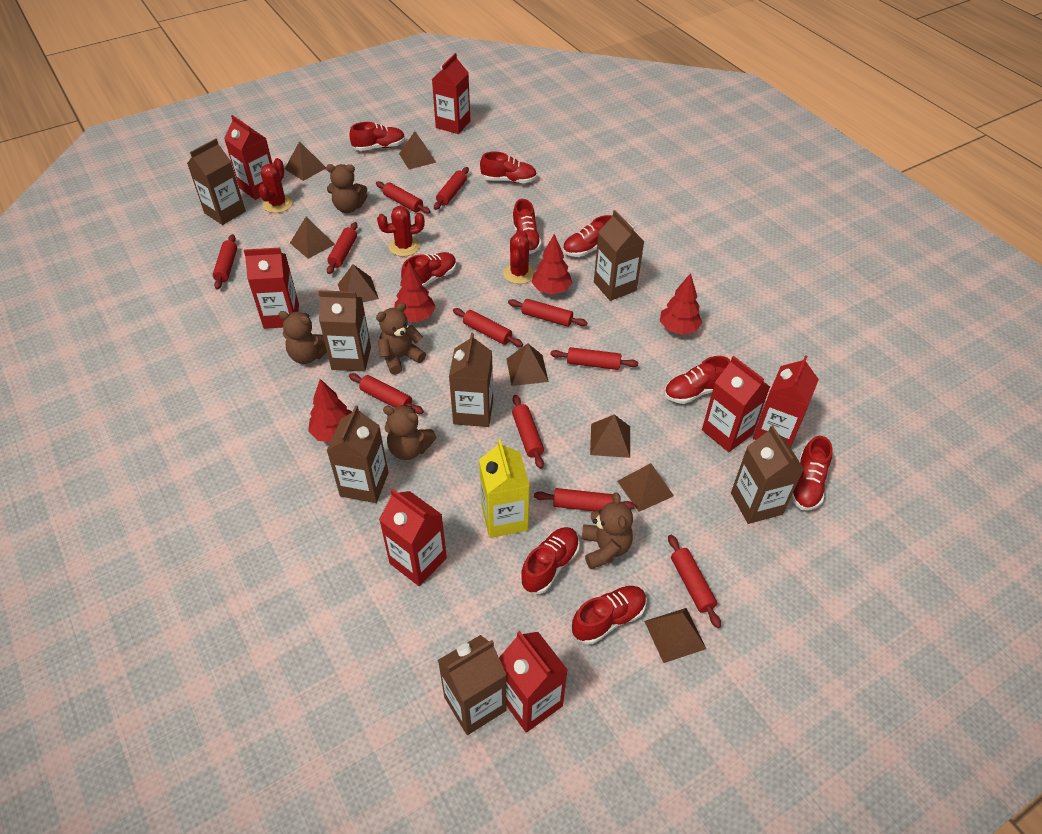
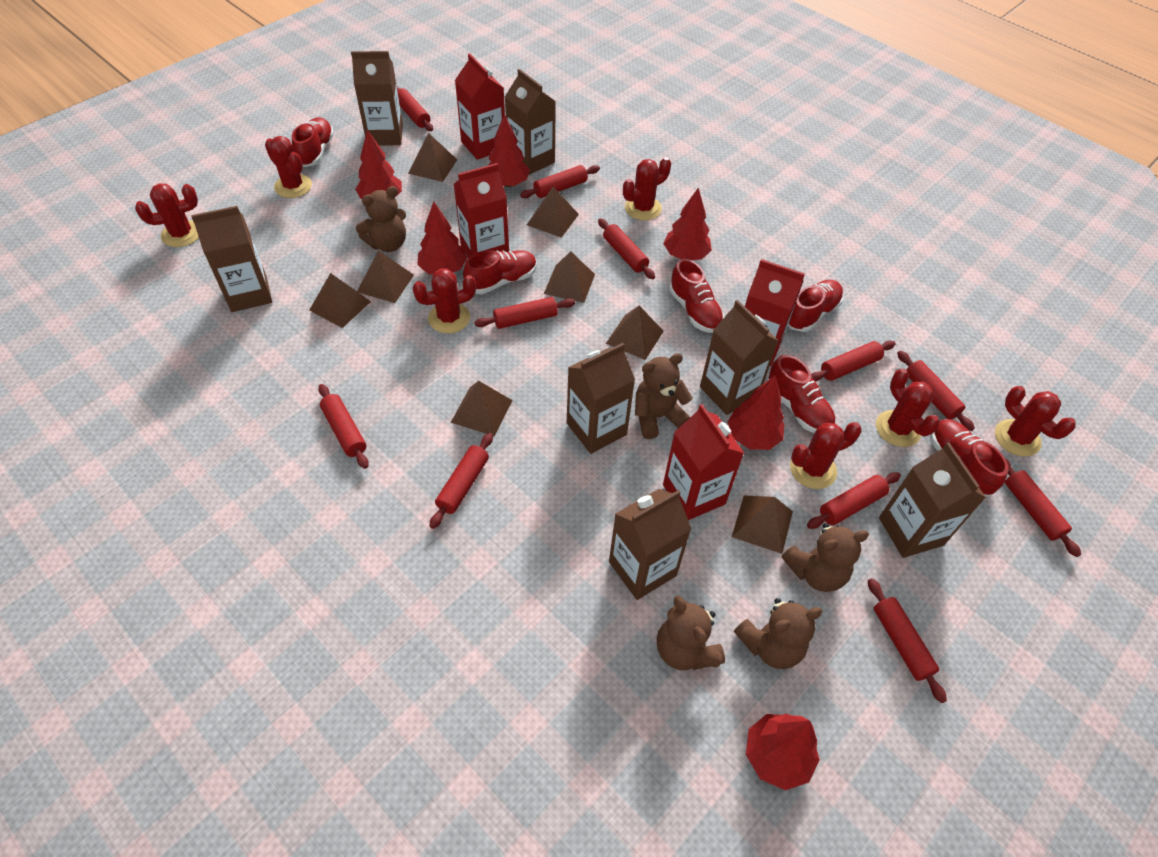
red cactus: [258,158,293,213] [377,206,425,257] [503,231,535,284] = 3 -> [135,183,199,247] [265,136,312,198] [413,269,476,333] [623,157,671,220] [790,422,862,489] [876,369,940,447] [995,386,1076,457] = 7
red carton: [224,115,273,200] [244,248,299,329] [379,489,447,586] [432,53,470,134] [499,631,568,733] [702,356,770,452] [753,355,819,448] = 7 -> [454,163,509,258] [455,53,505,160] [663,404,744,520] [745,259,805,366] = 4
red shoe: [349,122,405,151] [401,252,457,287] [480,152,537,183] [512,199,541,254] [520,527,580,594] [563,215,612,257] [572,586,647,644] [664,356,731,404] [791,436,833,511] = 9 -> [292,117,334,167] [463,250,537,294] [669,259,724,333] [768,355,836,433] [788,280,844,332] [930,419,1008,496] = 6
red tree: [308,379,352,442] [394,261,436,322] [532,234,572,294] [660,273,702,335] = 4 -> [355,130,402,199] [417,202,467,275] [489,114,530,187] [663,188,712,260] [728,376,784,450] [746,713,820,790] = 6
yellow carton: [479,439,530,538] = 1 -> none = 0

